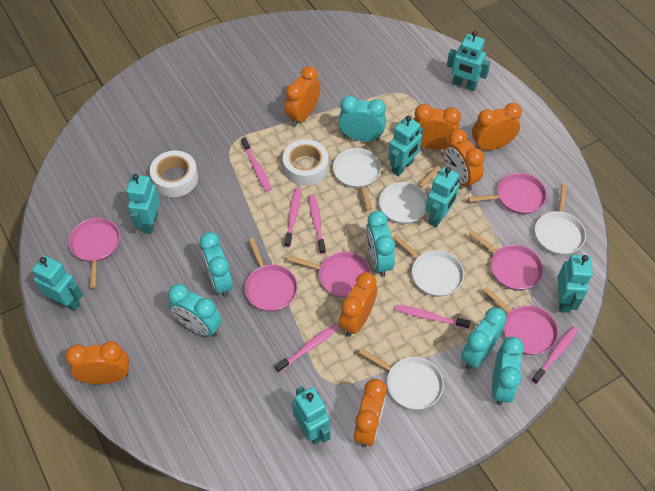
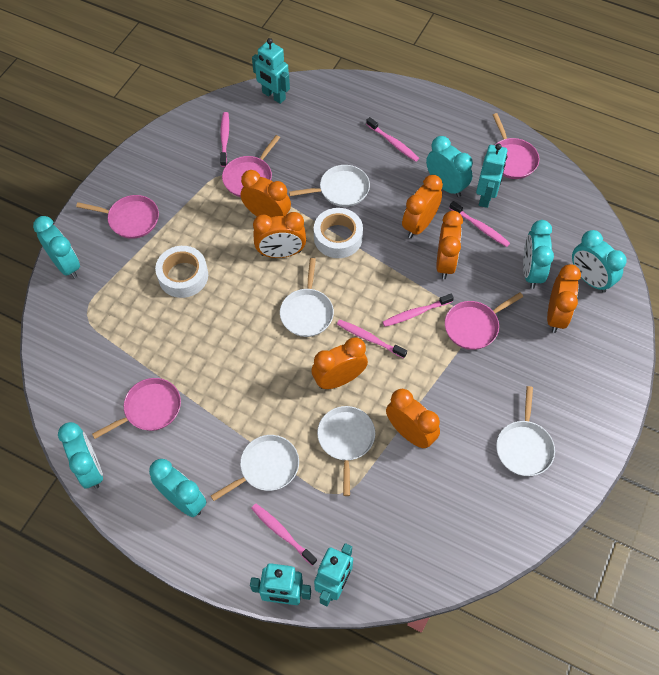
pink pan: [68,218,120,288] [245,238,298,312] [288,251,371,298] [468,173,547,214] [468,230,543,290] [483,287,558,355] = 6 -> [76,195,159,239] [92,378,181,439] [222,135,280,197] [445,292,523,350] [493,113,539,179] = 5
turquoise robot: [32,255,83,311] [126,174,160,234] [292,386,330,445] [388,116,423,176] [426,167,460,227] [447,31,490,91] [558,255,593,313] = 7 -> [250,563,311,605] [252,38,290,104] [314,543,353,606] [476,143,507,208] = 4

